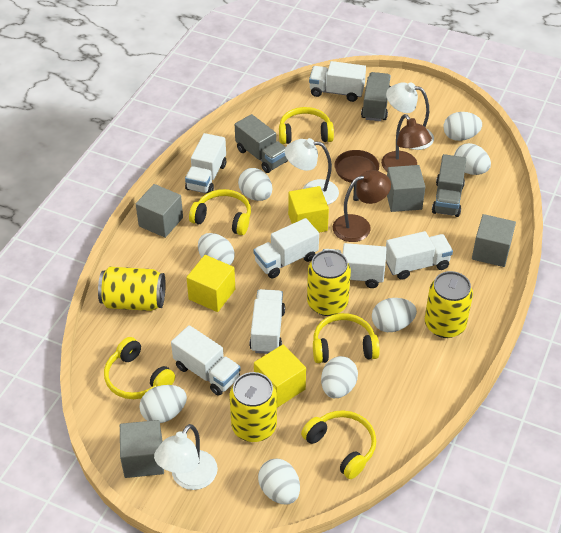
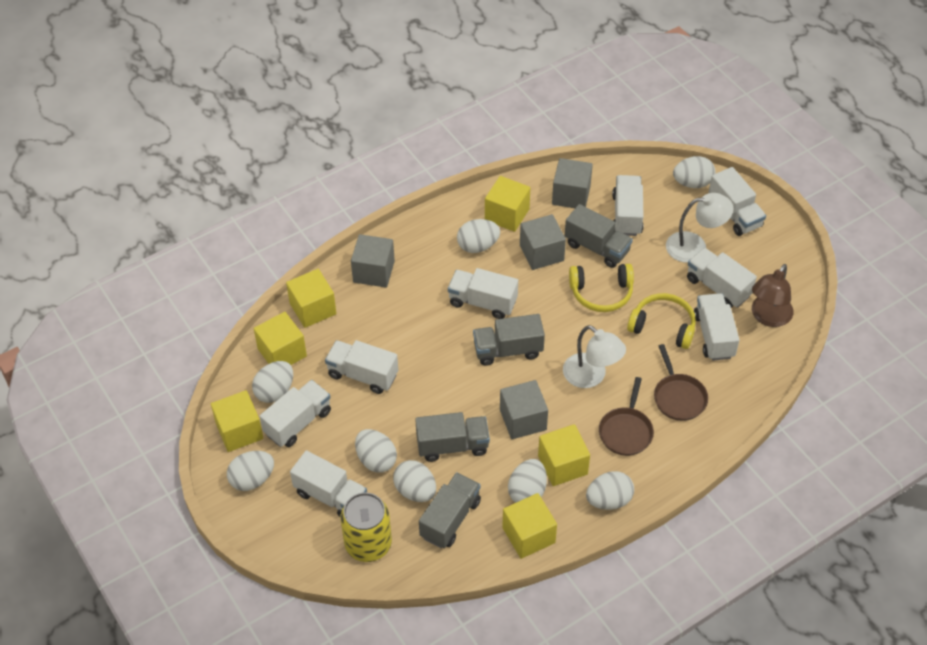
brown lamp: [333,170,391,242] [381,114,432,171] = 2 -> [752,264,793,327] = 1
brown pan: [334,150,379,201] = 1 -> [599,377,654,456] [654,344,708,421] = 2
grey truck: [235,114,288,173] [361,72,391,121] [432,154,466,217] = 3 -> [415,412,490,462] [419,472,481,548] [473,314,545,366] [565,204,633,268] = 4
white lamp: [154,424,218,490] [285,138,339,205] [386,82,434,150] = 3 -> [563,325,626,388] [666,193,733,263] = 2
white truck: [171,325,241,396] [185,133,226,193] [249,289,285,354] [254,218,319,278] [309,61,366,102] [322,243,386,288] [386,231,453,280] = 7 -> [260,380,331,447] [290,450,367,518] [325,340,398,394] [448,268,518,319] [612,175,644,236] [687,248,757,308] [694,293,740,361] [709,167,766,236] = 8
yellow can: [98,267,166,311] [230,372,277,442] [307,250,351,316] [425,271,473,338] = 4 -> [341,492,392,562] = 1
yellow cube: [186,255,235,312] [254,344,306,408] [288,186,329,233] = 3 -> [211,390,263,452] [254,312,307,365] [286,269,336,328] [485,176,530,232] [502,493,557,559] [538,424,590,486] = 6
yellow headphones: [104,337,175,399] [189,189,251,235] [279,107,334,144] [301,410,376,479] [313,313,380,363] = 5 -> [569,264,634,312] [627,293,696,349] = 2

